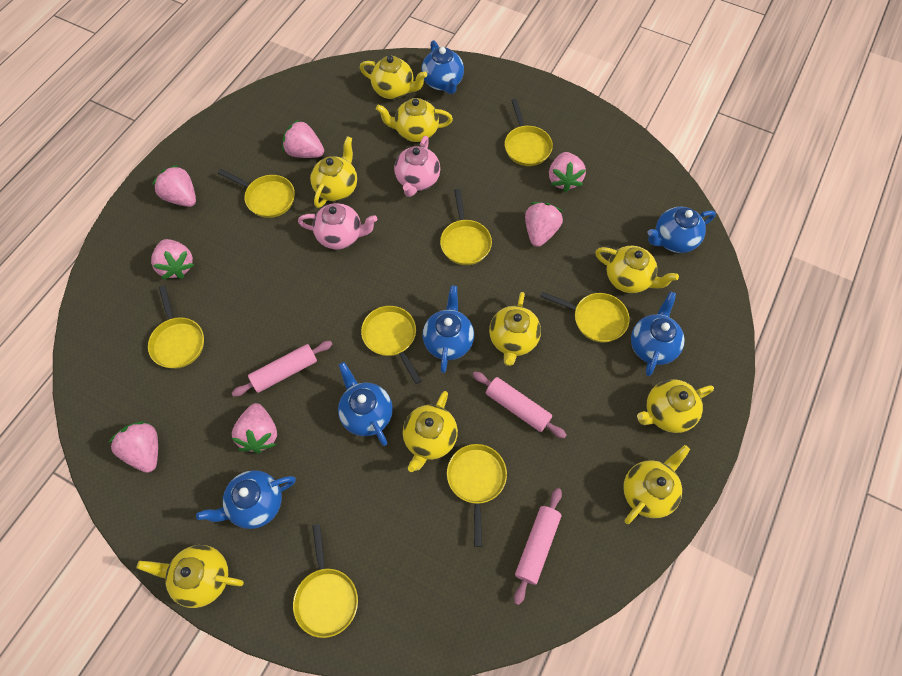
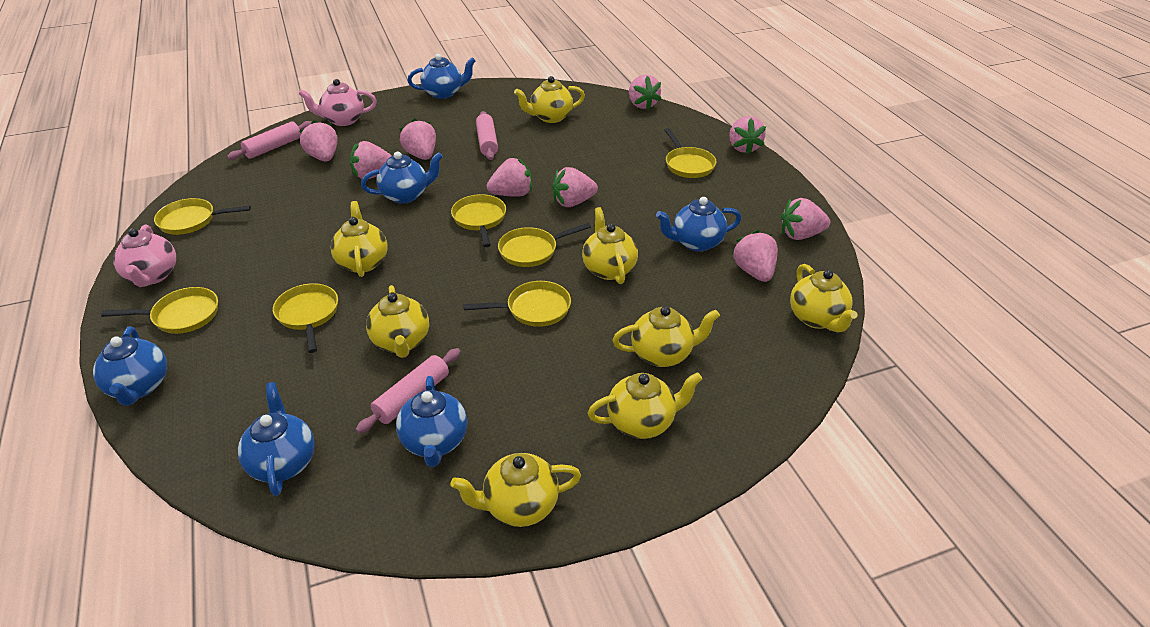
pink strawberry: [108,421,158,473] [151,239,195,279] [152,165,196,207] [232,403,277,453] [282,119,324,158] [525,202,563,247] [549,152,586,192] = 7 -> [299,120,337,162] [350,141,392,179] [400,118,436,160] [487,158,532,197] [552,167,598,207] [629,75,662,110] [729,116,766,154] [732,230,778,282] [781,198,830,240] = 9
yellow pan: [148,285,204,369] [218,169,295,218] [293,524,358,638] [361,306,422,384] [440,189,492,265] [447,444,507,547] [505,99,553,166] [540,291,629,343] = 8 -> [101,287,218,334] [154,198,251,235] [273,283,338,353] [451,194,506,247] [464,281,571,327] [498,223,591,267] [664,128,716,178] = 7
yellow teapot: [137,545,244,608] [310,136,357,208] [359,56,427,99] [376,98,453,142] [403,391,458,472] [489,292,541,366] [595,246,679,293] [623,445,690,524] [637,379,714,433] = 9 -> [331,201,388,277] [366,285,429,358] [450,453,581,527] [514,76,585,123] [582,207,638,284] [588,372,702,439] [613,306,720,367] [790,264,858,333] = 8

